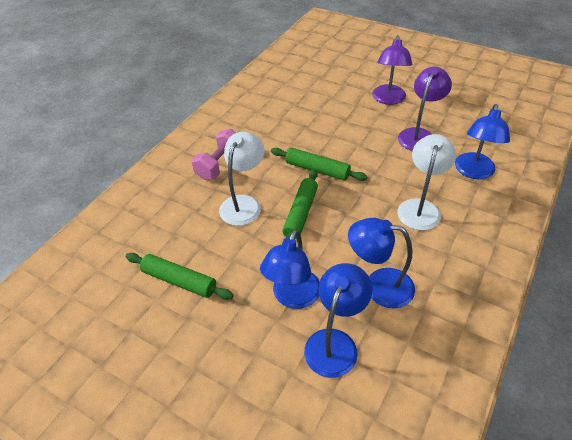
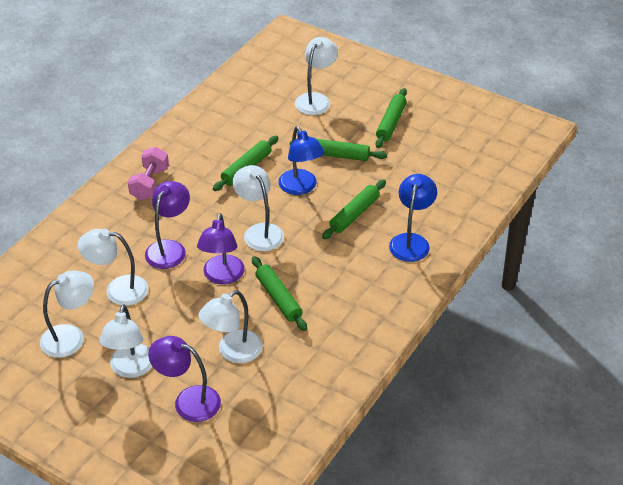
blue lamp: [260,229,320,309] [304,263,372,378] [348,218,415,308] [455,104,510,179] = 4 -> [278,126,325,195] [389,174,437,262] = 2
green rolling pin: [126,253,234,300] [271,148,368,181] [282,169,318,239] = 3 -> [213,136,278,191] [252,256,307,331] [290,139,387,161] [322,179,386,239] [375,88,407,148] = 5
purple lamp: [372,35,412,105] [398,67,452,151] = 2 -> [145,181,190,269] [148,336,221,422] [197,213,245,285] = 3
white lamp: [219,132,264,226] [397,134,456,230] = 2 -> [40,270,94,358] [78,229,148,306] [99,304,152,378] [198,290,263,363] [233,165,284,251] [295,37,338,115] = 6

